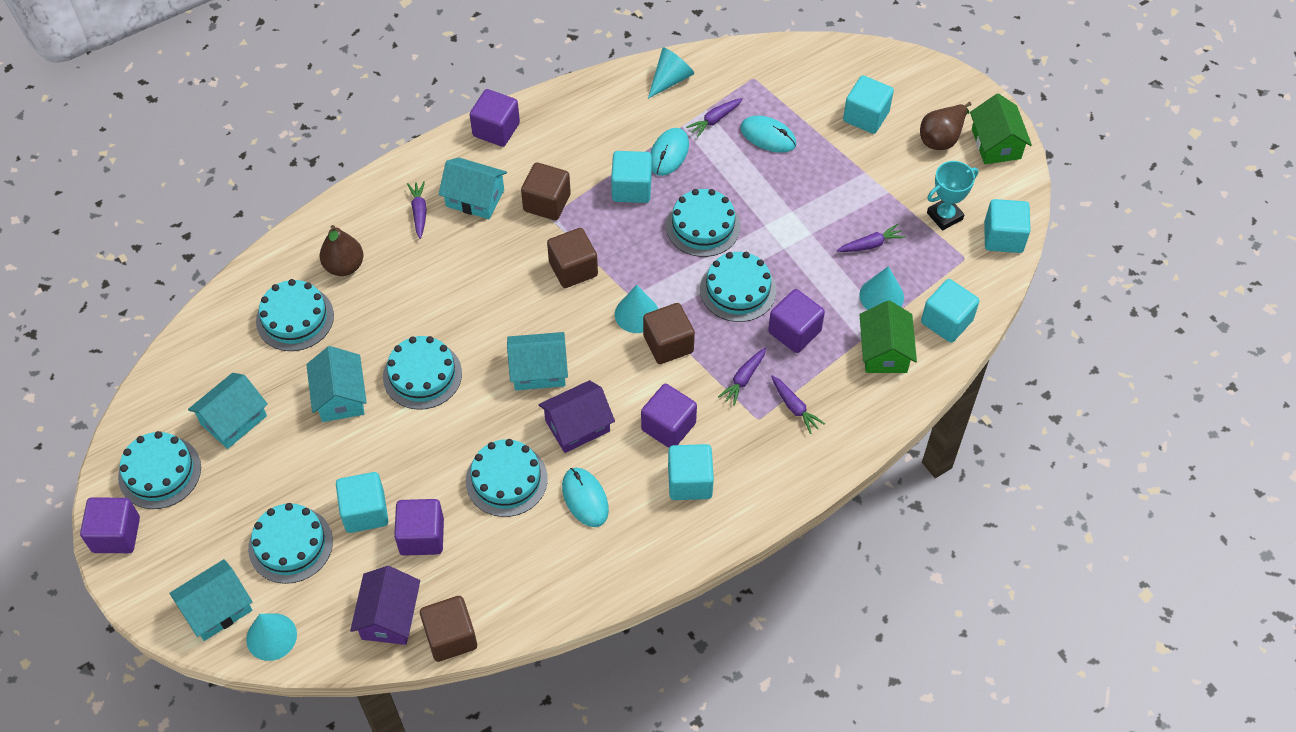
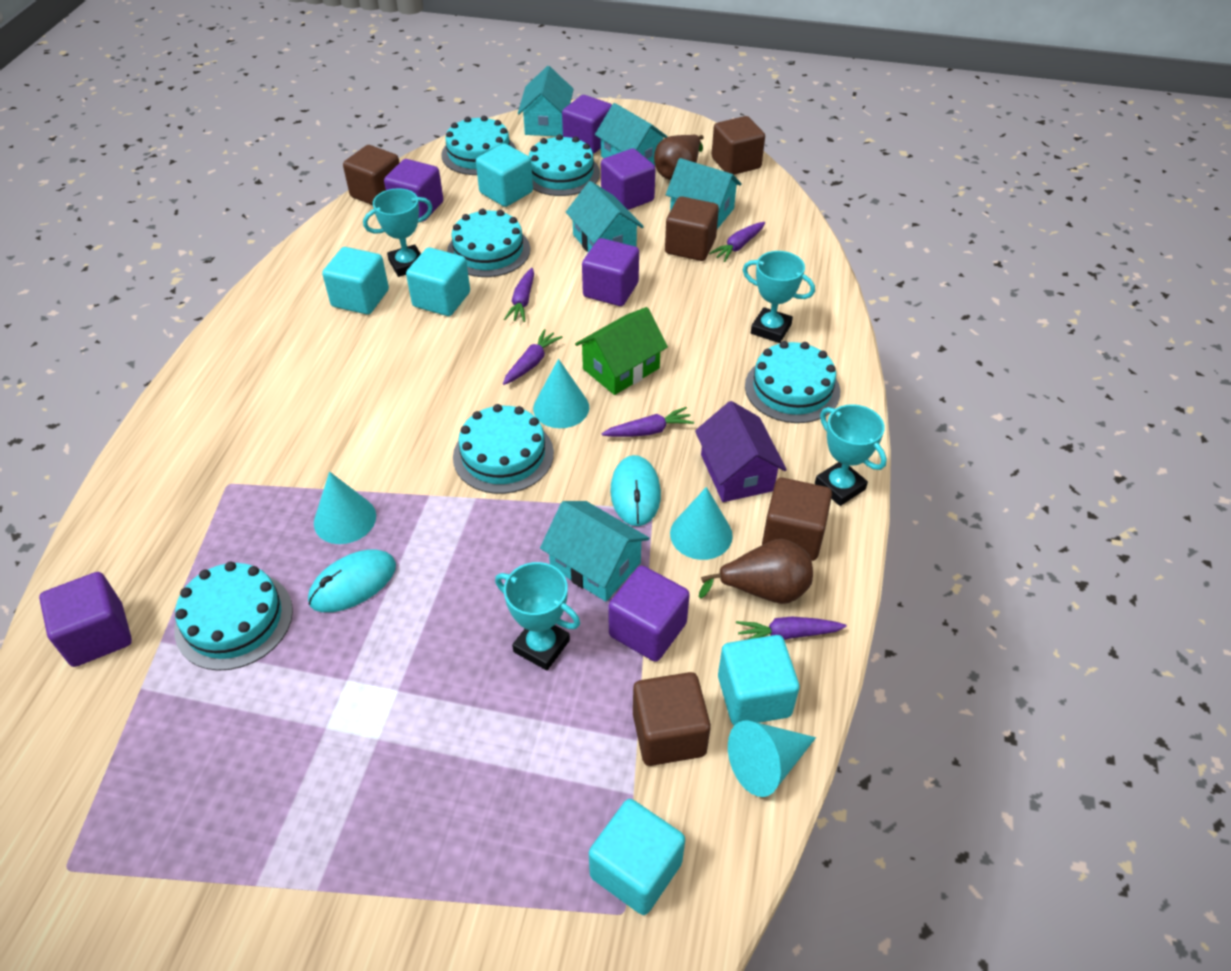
brown cube: [420,596,477,662] [521,162,571,220] [547,228,598,288] [643,303,695,364] = 4 -> [343,145,399,205] [633,672,711,766] [665,196,719,261] [711,116,765,175] [762,478,832,561] = 5
green house: [859,300,917,373] [970,94,1032,164] = 2 -> [575,307,668,395] = 1
purple cube: [80,497,140,553] [394,499,444,556] [469,89,520,147] [641,384,697,448] [768,289,825,353] = 5 -> [39,572,132,667] [384,159,443,221] [562,95,612,154] [582,238,639,306] [601,148,656,210] [608,566,690,662] = 6
purple house: [350,566,420,645] [538,380,615,453] = 2 -> [695,401,787,502] = 1
turquoise cake: [118,431,201,509] [248,503,333,584] [256,279,334,351] [383,336,462,410] [466,439,548,517] [666,189,740,257] [700,252,776,322] = 7 -> [174,561,293,671] [441,116,516,175] [447,209,530,277] [453,404,554,494] [529,134,600,196] [745,341,840,423] = 6
turquoise cube: [336,472,388,533] [611,151,652,203] [668,444,714,500] [843,76,894,134] [921,279,979,343] [984,199,1031,253] = 6 -> [322,247,389,314] [406,247,470,316] [476,143,533,207] [589,799,685,915] [718,635,799,725] = 5
turquoise mouse: [562,468,609,527] [651,128,689,176] [740,115,796,153] = 3 -> [308,549,396,612] [610,455,661,526] = 2
turquoise trophy: [927,161,978,231] = 1 -> [363,188,433,277] [495,562,580,670] [743,251,815,343] [815,404,887,506] = 4

